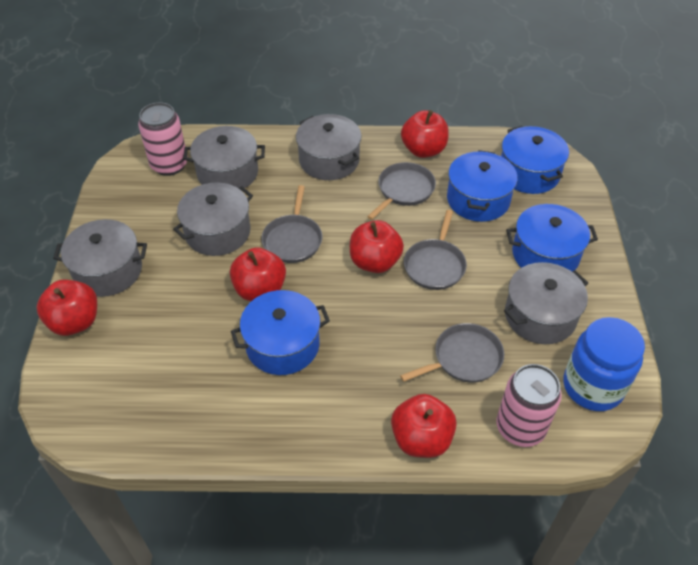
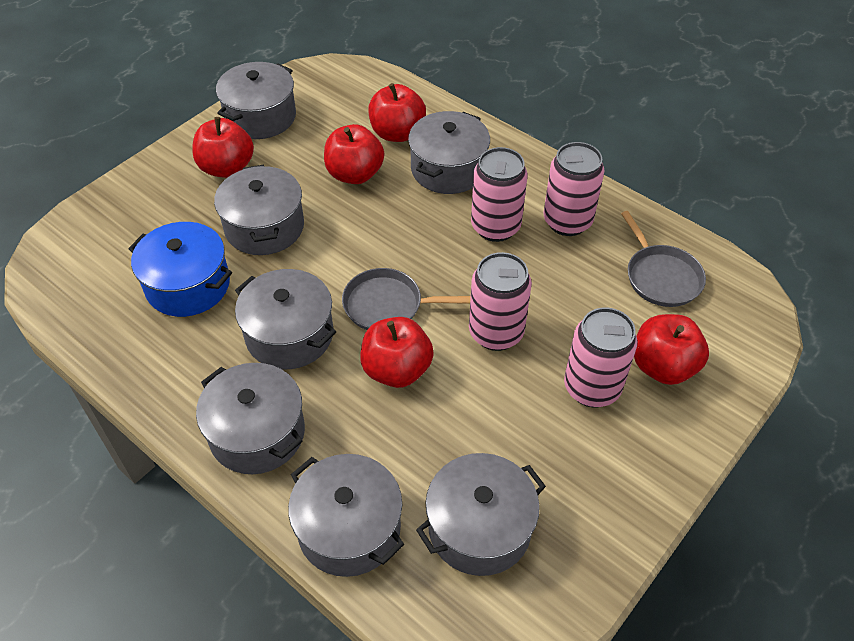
blue jar: [564,317,645,411] = 1 -> none = 0
blue pot: [231,290,330,375] [447,150,518,222] [501,126,569,194] [506,204,598,271] = 4 -> [128,222,232,317] = 1
grey pan: [261,185,323,263] [367,162,436,220] [400,323,504,383] [404,210,467,290] = 4 -> [342,268,471,330] [621,211,706,307] = 2
grey pot: [53,219,147,297] [173,182,253,256] [183,126,265,188] [296,114,362,180] [504,262,588,344] = 5 -> [196,363,305,474] [214,165,304,255] [216,62,296,139] [235,269,336,369] [288,454,404,577] [408,111,490,194] [416,453,546,576] = 7
pink can: [138,102,188,176] [496,364,562,447] = 2 -> [469,252,532,351] [471,147,528,242] [544,142,605,236] [564,307,637,407] = 4

